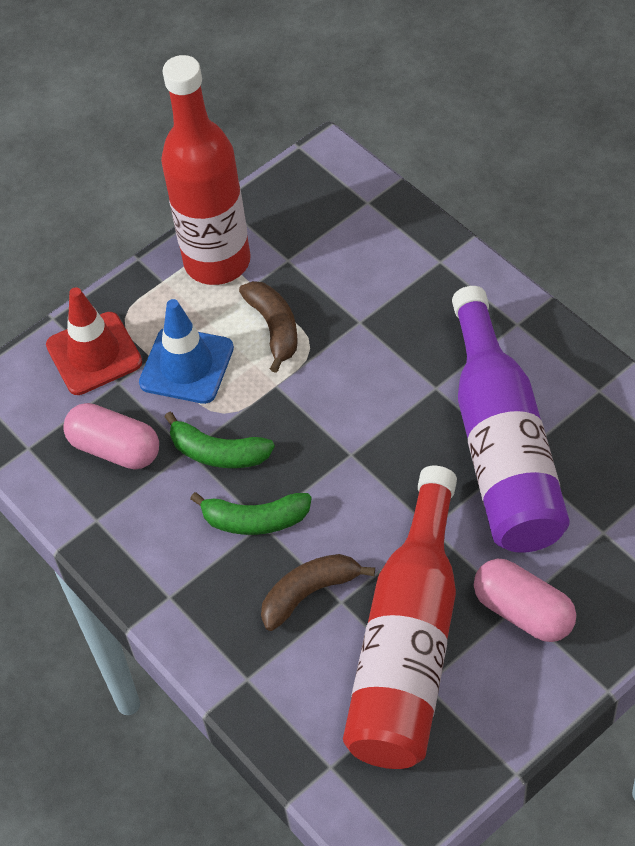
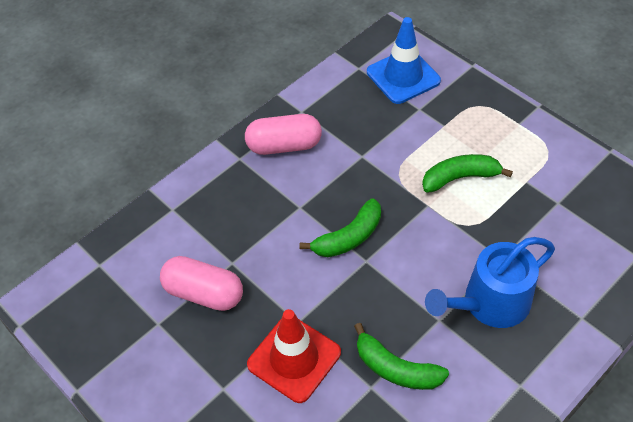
blue watering can: none = 0 -> [425,237,555,328] = 1
brown banana: [239,281,298,373] [261,554,375,631] = 2 -> none = 0
green banana: [165,412,275,468] [190,492,312,535] = 2 -> [299,198,381,257] [354,323,449,390] [422,154,513,193] = 3
purple bottle: [452,286,570,553] = 1 -> none = 0
red bottle: [161,55,251,285] [343,466,457,769] = 2 -> none = 0

